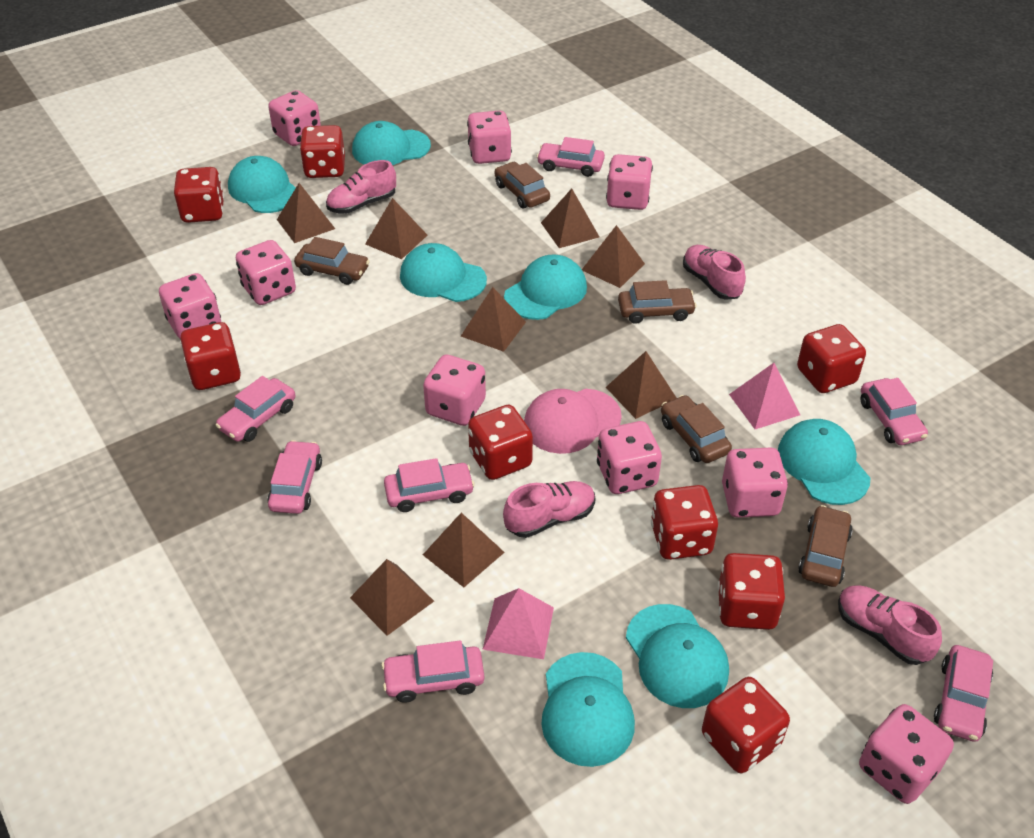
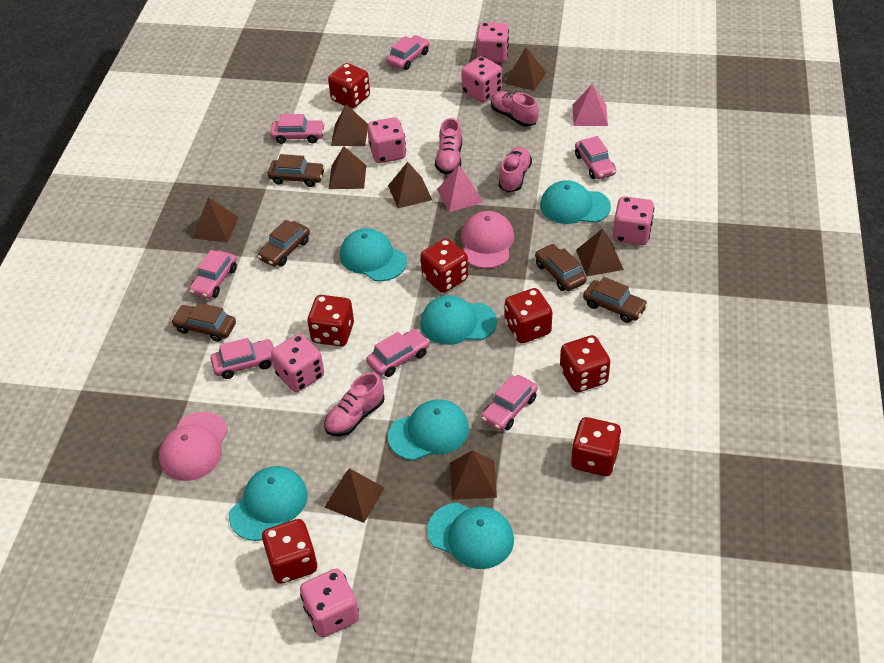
pink cap: [524,389,622,454] = 1 -> [159,412,228,481] [461,211,514,269] = 2
pink dice: [159,273,221,339] [236,240,296,305] [268,90,321,146] [423,355,486,426] [467,111,512,164] [597,421,662,494] [606,154,653,210] [722,448,788,518] [859,704,954,804] = 9 -> [271,334,324,392] [300,568,359,638] [367,117,406,163] [461,56,502,102] [476,22,509,63] [613,196,654,245] = 6
red dice: [174,167,224,223] [180,322,241,390] [300,125,345,178] [468,405,533,480] [651,485,718,560] [702,677,790,773] [718,553,785,630] [797,324,866,393] = 8 -> [262,519,317,584] [307,295,354,346] [328,63,370,109] [421,238,468,293] [505,288,552,343] [560,335,610,392] [571,417,621,476] = 7
turquoise cap: [228,156,296,213] [352,121,431,165] [400,243,487,302] [504,254,587,320] [541,652,635,767] [626,604,729,708] [778,419,871,505] = 7 -> [229,466,308,541] [340,228,407,281] [388,399,469,461] [420,295,497,345] [427,503,514,569] [540,180,611,224] = 6

